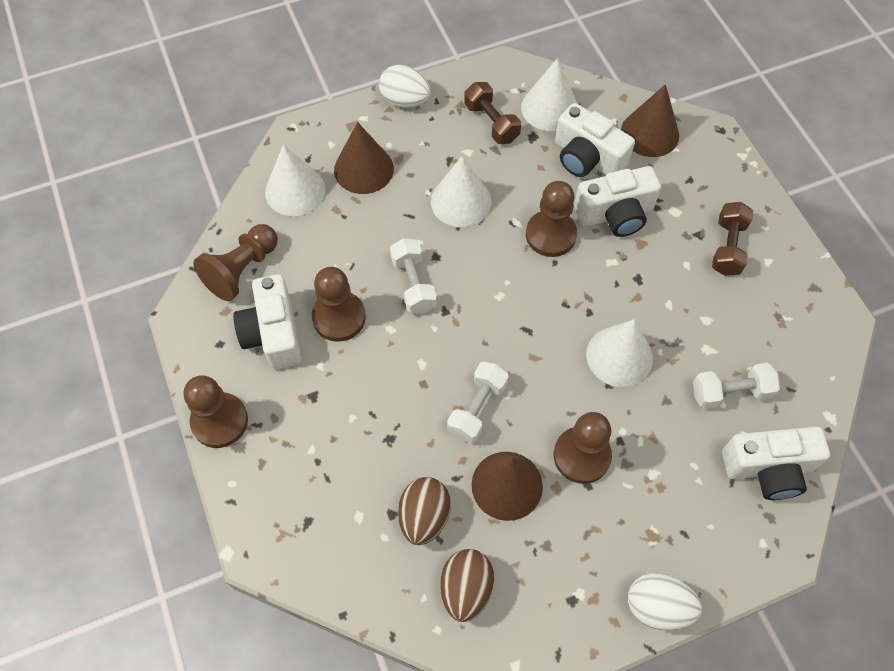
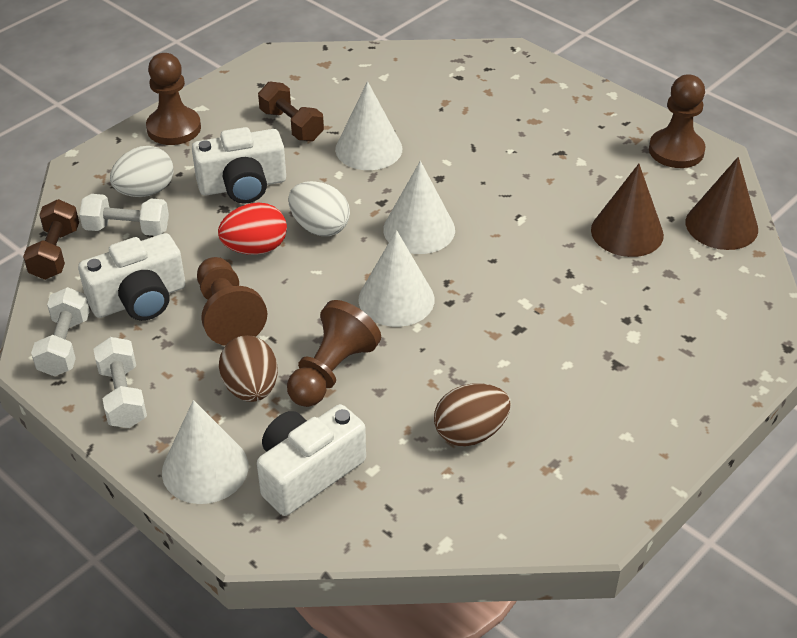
brown cone: [334,122,394,194] [472,452,543,521] [621,84,679,157] = 3 -> [591,164,664,257] [686,157,758,250] = 2
brown pawn: [184,375,248,448] [194,224,278,301] [312,267,366,342] [526,181,577,257] [554,412,612,484] = 5 -> [146,53,201,145] [197,257,267,346] [287,300,381,407] [649,74,706,168] = 4
red egg: none = 0 -> [218,203,287,255] = 1
white camera: [233,274,302,370] [555,103,635,177] [574,166,661,237] [722,427,830,500] = 4 -> [78,233,186,321] [192,127,286,204] [257,404,366,516] = 3

